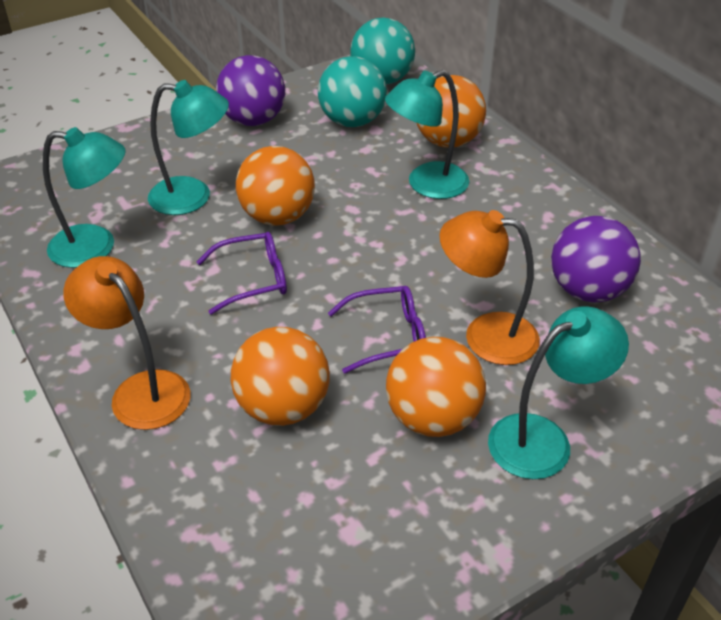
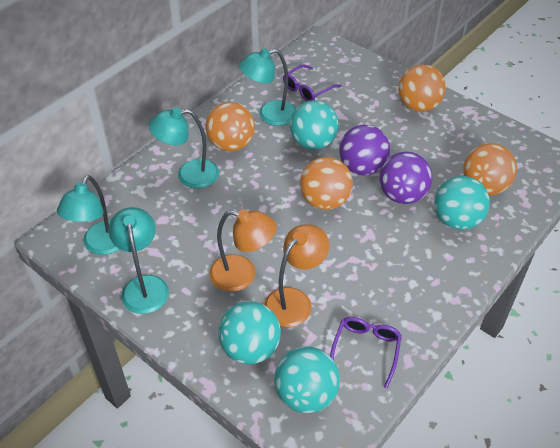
turquoise ball: [318,56,387,127] [350,17,415,85] = 2 -> [218,301,281,364] [274,346,340,413] [290,100,339,150] [434,176,490,230] = 4

